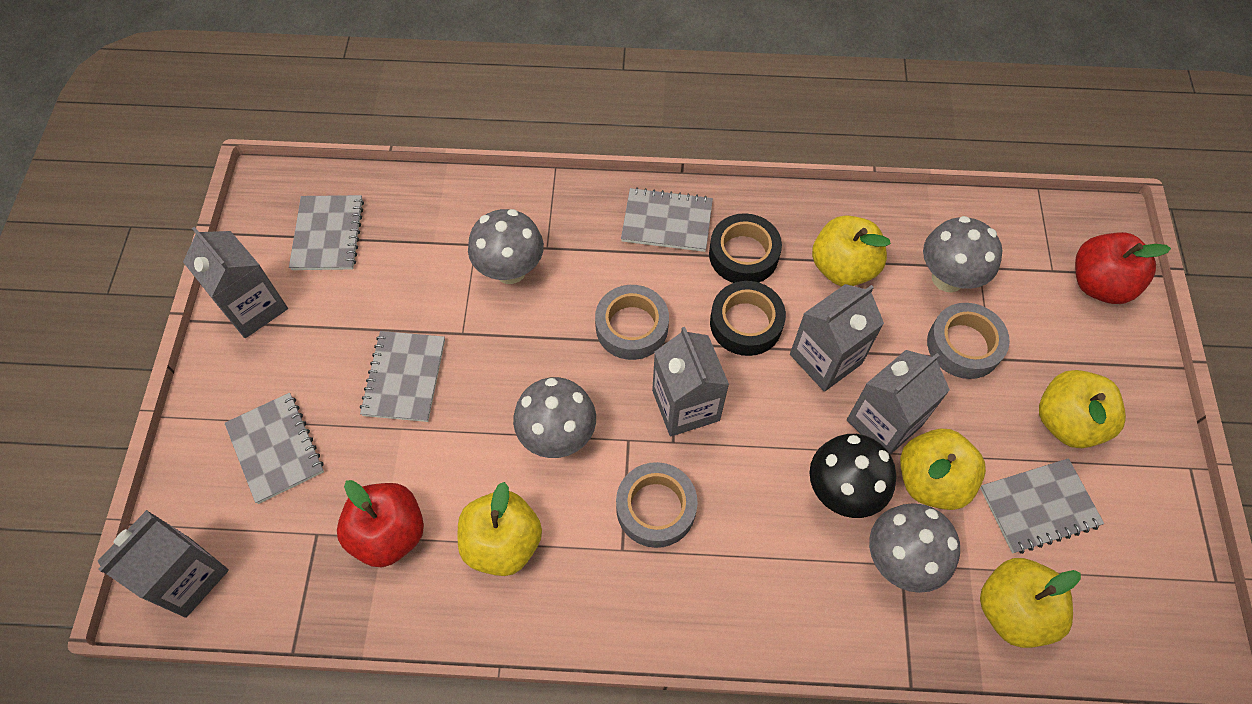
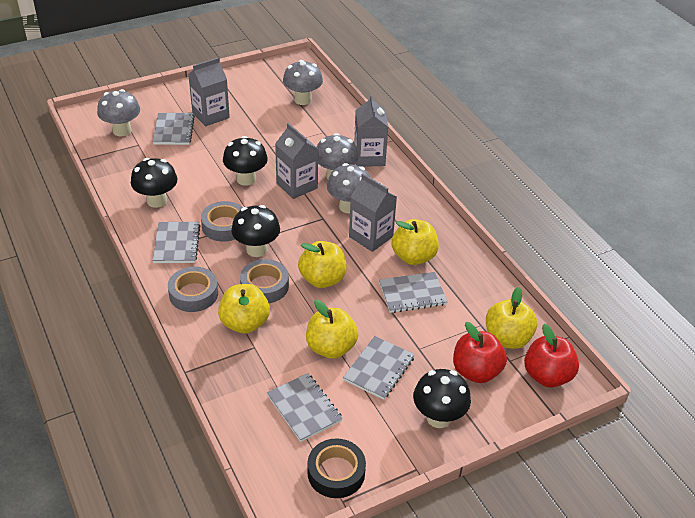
black mushroom: [809,434,896,518] = 1 -> [131,158,177,208] [223,136,268,186] [231,205,280,257] [413,369,471,428] = 4
black tape: [709,213,782,283] [710,281,786,356] = 2 -> [308,438,366,498] = 1
grey carton: [98,510,229,618] [183,227,288,338] [652,327,729,437] [790,284,884,392] [847,350,950,455] = 5 -> [188,57,230,126] [275,123,318,199] [349,174,397,252] [354,95,388,167] = 4

